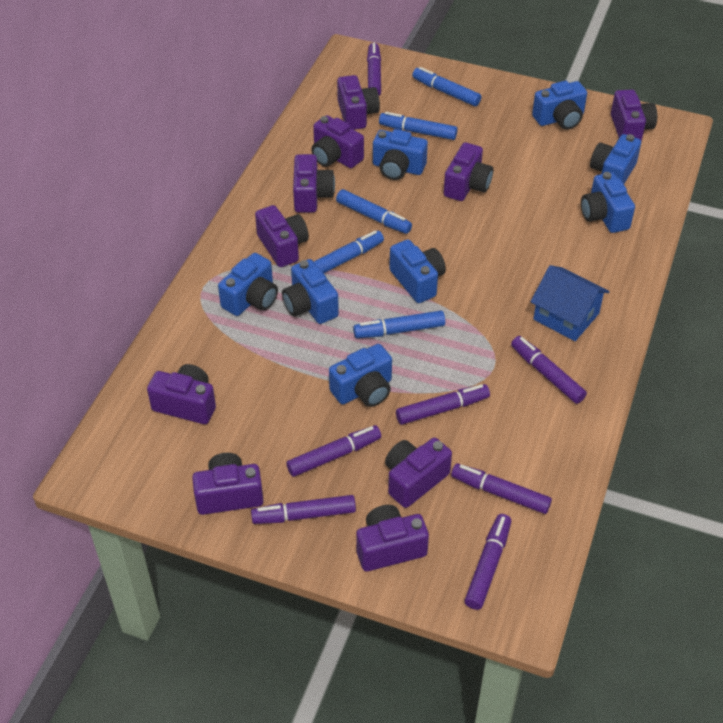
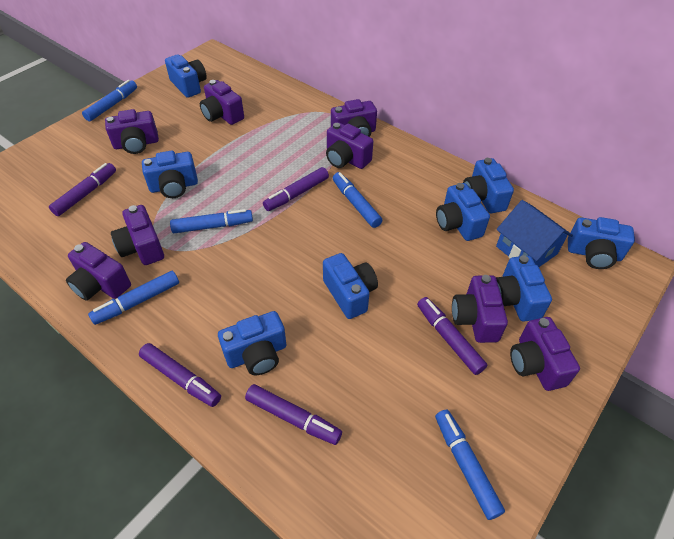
purple camera: [147,364,216,424] [192,453,263,515] [255,205,309,267] [293,154,335,213] [311,115,364,168] [337,75,380,130] [356,505,429,571] [385,438,452,508] [444,142,493,201] [611,89,657,141] = 10 -> [66,242,131,301] [105,109,159,154] [111,205,164,265] [200,80,244,125] [326,122,373,169] [331,99,377,137] [452,275,508,343] [510,317,580,391] = 8
purple marker: [251,495,356,524] [286,425,381,477] [367,43,381,95] [396,384,490,425] [451,463,552,514] [465,514,511,610] [511,336,587,404] = 7 -> [49,163,116,216] [139,343,221,407] [245,384,342,445] [263,167,329,211] [417,297,487,375] = 5

